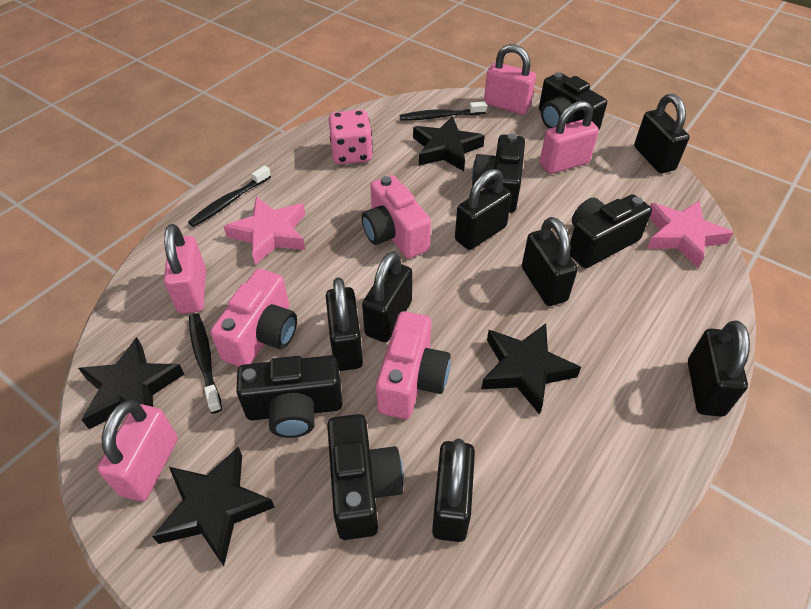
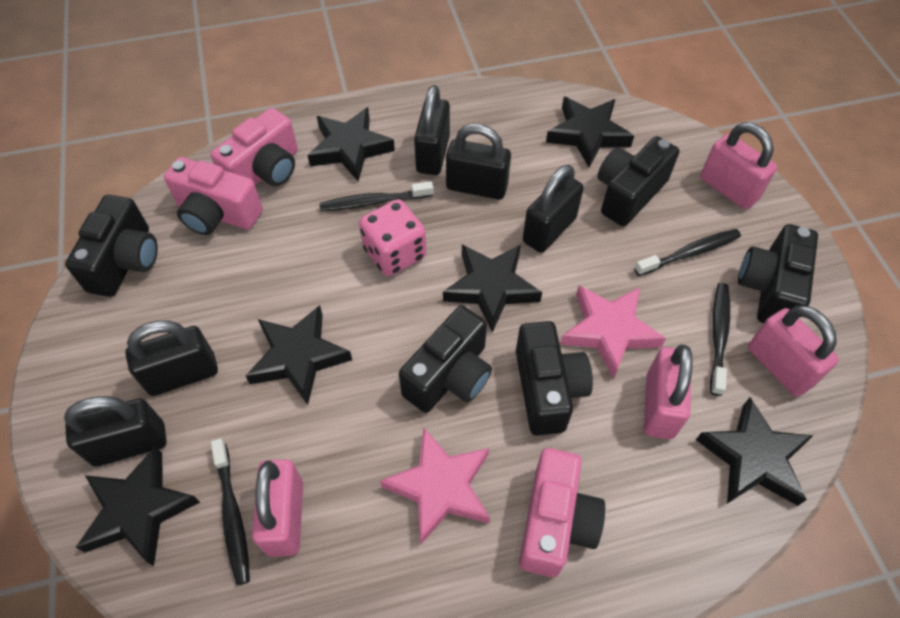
black padlock: [326,277,363,371] [362,251,412,342] [432,439,475,542] [455,169,512,250] [522,217,578,306] [634,94,689,173] [688,320,750,417] = 7 -> [64,396,167,467] [125,321,218,396] [414,85,450,175] [446,124,511,200] [523,165,584,253] = 5
black star: [78,337,184,429] [152,447,275,566] [413,116,485,171] [481,323,581,415] = 4 -> [75,446,200,566] [246,305,352,405] [307,107,395,181] [443,245,542,333] [546,97,634,167] [696,397,813,506] = 6
black toothbrush: [188,165,271,227] [189,313,222,414] [400,101,487,121] = 3 -> [211,439,250,585] [319,181,434,211] [634,229,741,276] [710,283,730,396] = 4

